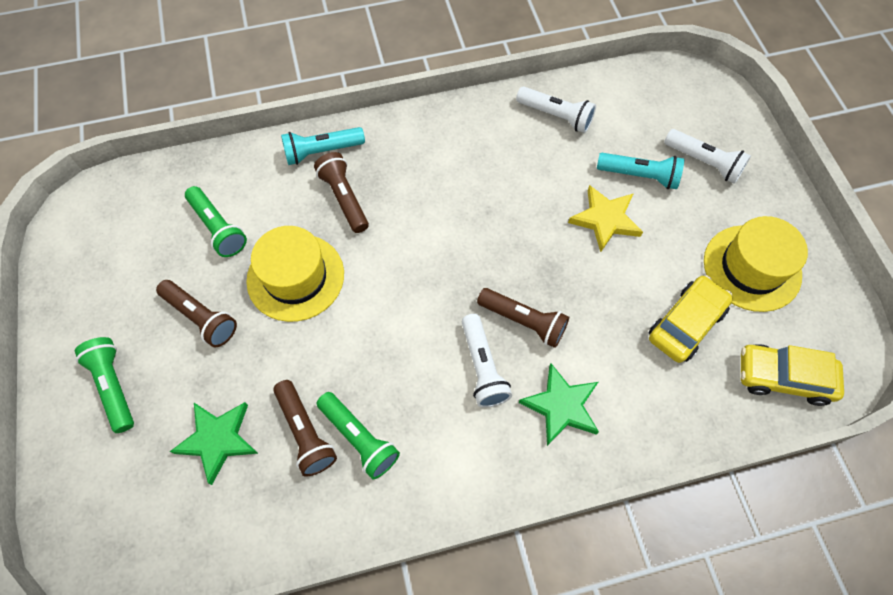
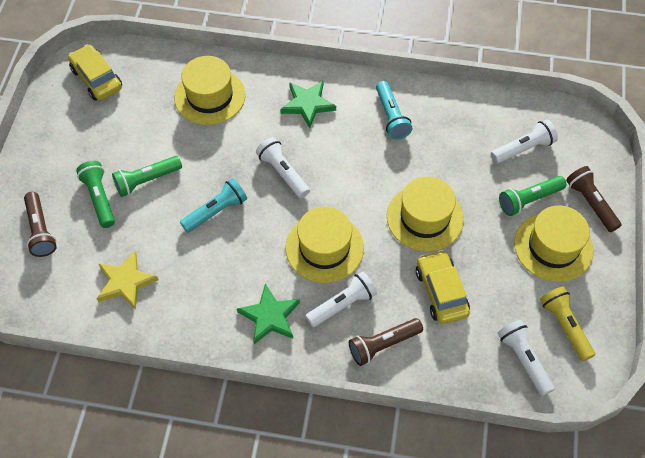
brown flashlight: [156,280,237,347] [273,380,337,477] [314,152,369,233] [477,288,569,348] = 4 -> [24,192,57,257] [349,318,423,366] [566,166,621,232] = 3
white flashlight: [462,314,512,408] [516,86,596,133] [664,129,751,184] = 3 -> [256,137,310,198] [305,271,377,327] [491,119,558,164] [498,320,555,396] = 4
yellow flashlight: none = 0 -> [540,286,595,361] = 1
yellow hat: [246,226,344,322] [704,216,808,312] = 2 -> [174,56,246,125] [285,206,364,283] [387,176,464,251] [514,206,594,282] = 4

